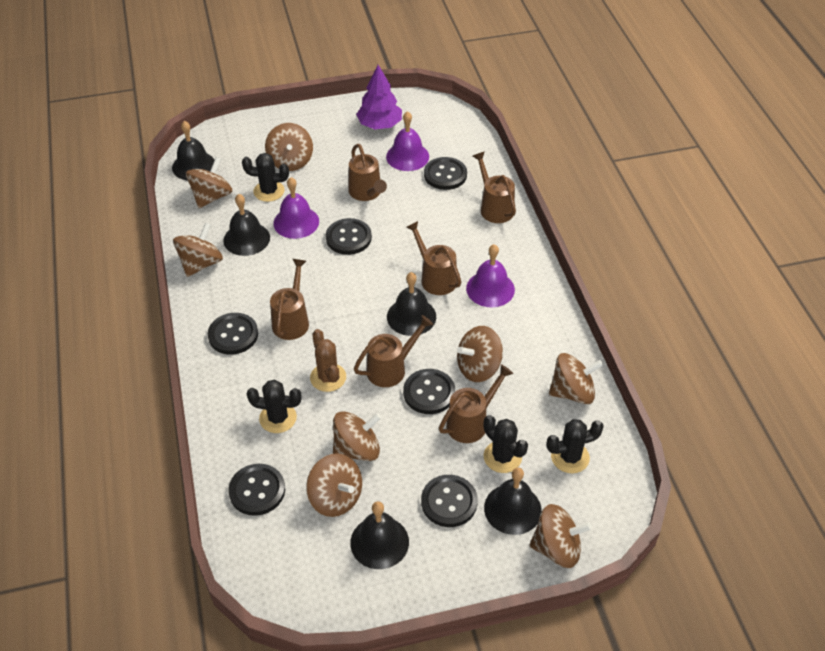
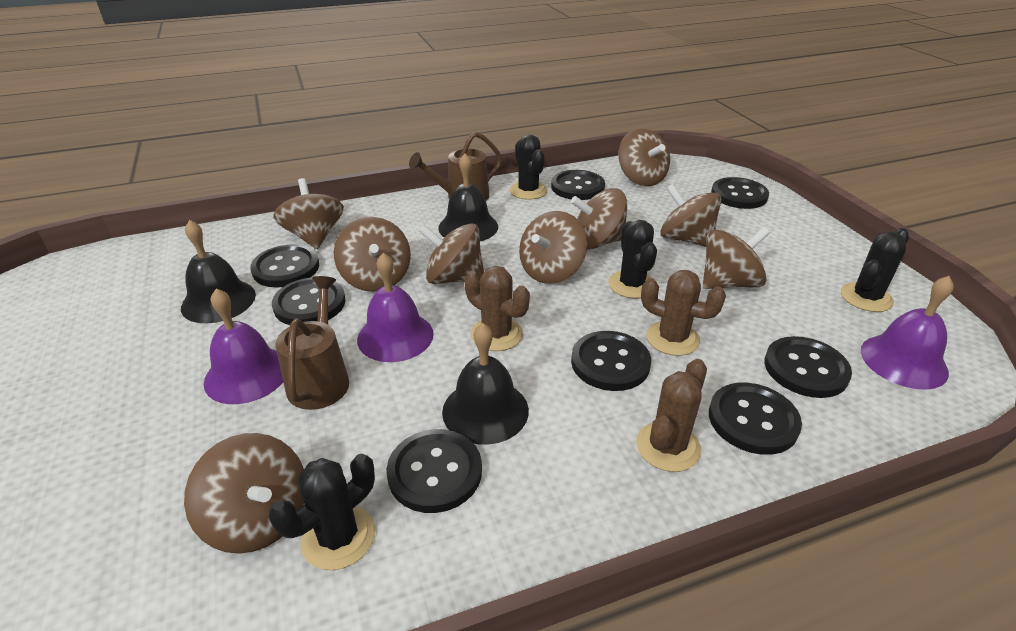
black bell: [172,121,215,181] [223,194,270,256] [350,501,409,569] [387,272,436,336] [484,467,542,535] = 5 -> [181,220,256,323] [438,153,498,241] [442,323,529,445] = 3
black button: [208,313,258,355] [228,464,285,516] [326,218,372,255] [403,369,455,414] [421,475,478,527] [424,157,467,190] = 6 -> [250,244,319,288] [272,277,345,325] [387,429,482,513] [551,170,605,200] [571,331,651,391] [709,383,802,455] [711,177,769,209] [765,336,852,398] = 8
brown cactus: [310,329,346,392] = 1 -> [464,266,530,351] [636,359,707,472] [641,270,726,356] = 3
brown spinning top: [173,223,223,277] [186,157,233,208] [265,123,313,171] [306,453,362,517] [333,411,381,461] [457,326,503,382] [529,504,592,568] [549,353,603,404] = 8 -> [184,433,304,554] [273,178,344,249] [334,217,411,292] [419,223,484,284] [519,211,587,284] [571,188,627,250] [618,128,670,186] [660,184,721,247] [703,227,770,289] = 9
brown watering can: [270,259,309,340] [348,144,387,201] [354,315,433,387] [406,221,461,295] [439,364,513,443] [473,152,516,223] = 6 -> [275,276,349,410] [409,132,502,200] = 2
purple tree: [356,65,402,129] = 1 -> none = 0

